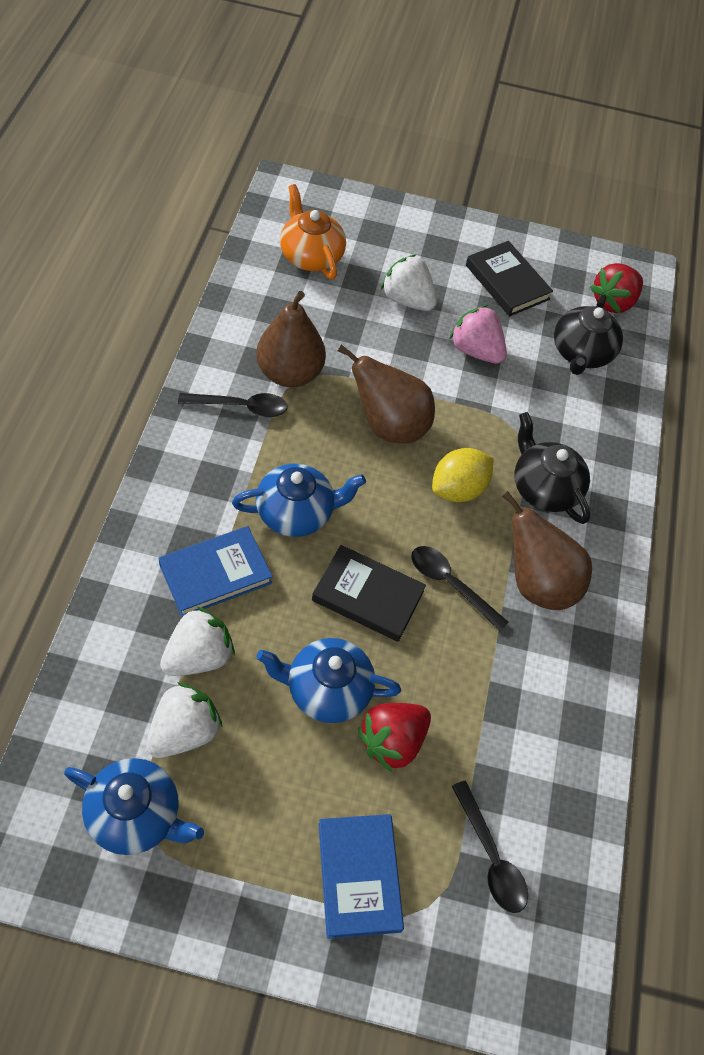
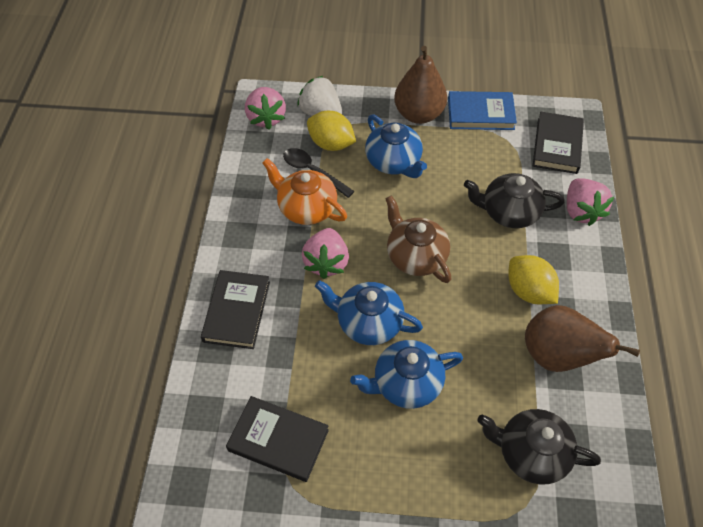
black book: [312,545,426,642] [466,241,553,316] = 2 -> [201,270,270,349] [226,396,329,482] [533,112,584,174] = 3
black spoon: [178,393,288,417] [411,546,508,631] [452,781,528,913] = 3 -> [283,148,354,198] = 1
blue book: [158,526,273,617] [318,814,404,939] = 2 -> [448,91,517,130] = 1
brown pear: [256,291,326,387] [338,345,435,444] [502,491,592,610] = 3 -> [394,46,447,124] [525,305,640,372] = 2
brown teapot: none = 0 -> [386,195,451,283] = 1
pink strawberry: [450,305,507,364] = 1 -> [245,87,286,130] [302,228,349,279] [567,178,614,226] = 3
red strawberry: [358,703,431,772] [590,263,643,313] = 2 -> none = 0
white strawberry: [146,682,222,758] [160,607,235,676] [381,254,437,311] = 3 -> [297,76,342,116] = 1
yellow lemon: [432,448,493,502] = 1 -> [307,111,356,151] [508,255,559,304] = 2

